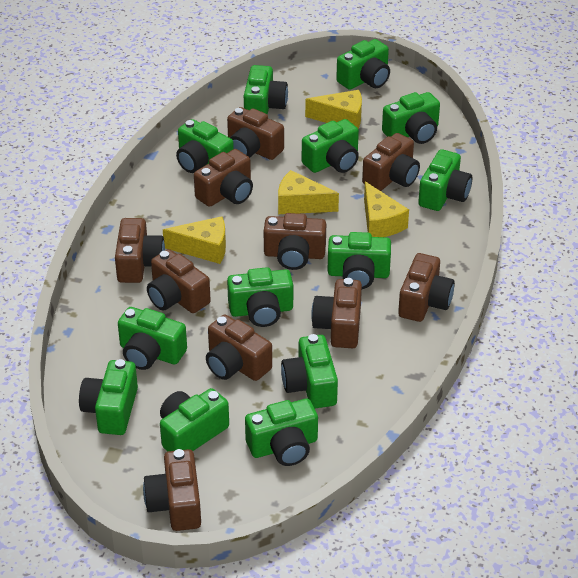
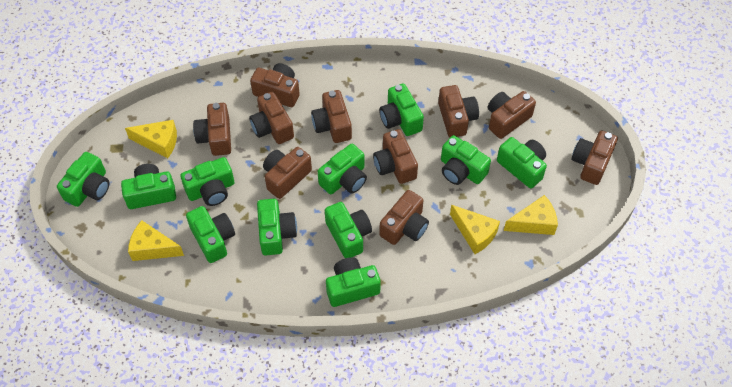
green camera: [79,359,138,435] [118,307,187,370] [160,388,229,452] [176,119,234,173] [227,267,293,327] [244,65,288,115] [245,399,318,466] [281,334,338,408] [302,119,359,173] [327,232,391,289] [336,39,390,90] [382,92,440,144] [418,149,472,211] = 13 -> [57,152,109,207] [121,164,176,209] [180,157,235,206] [186,206,235,263] [257,199,297,256] [318,144,367,194] [325,202,372,258] [326,257,381,307] [379,84,424,136] [441,135,491,185] [497,137,547,188] = 11

